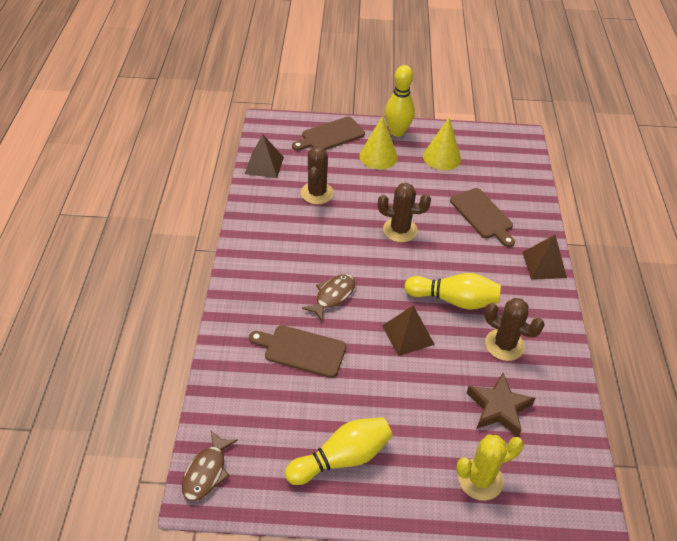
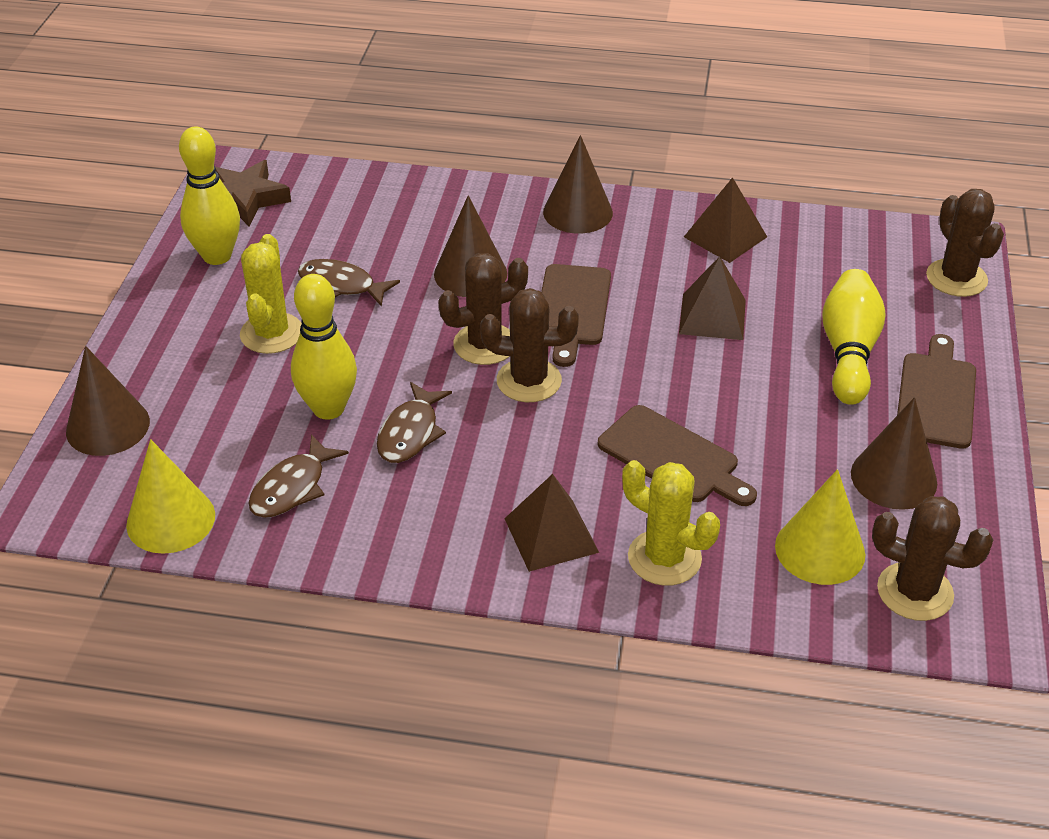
brown cactus: [301,146,334,204] [378,183,431,242] [484,298,545,361] = 3 -> [438,253,528,365] [480,288,579,402] [872,496,993,621] [926,189,1004,297] = 4
brown cone: none = 0 -> [66,346,150,456] [434,195,507,297] [543,135,613,234] [851,397,937,510] = 4
brown fish: [182,431,238,501] [302,274,355,321] = 2 -> [249,434,349,518] [298,259,400,307] [377,382,452,463] = 3
yellow cactus: [456,434,524,501] = 1 -> [240,234,302,354] [622,460,720,586] = 2

